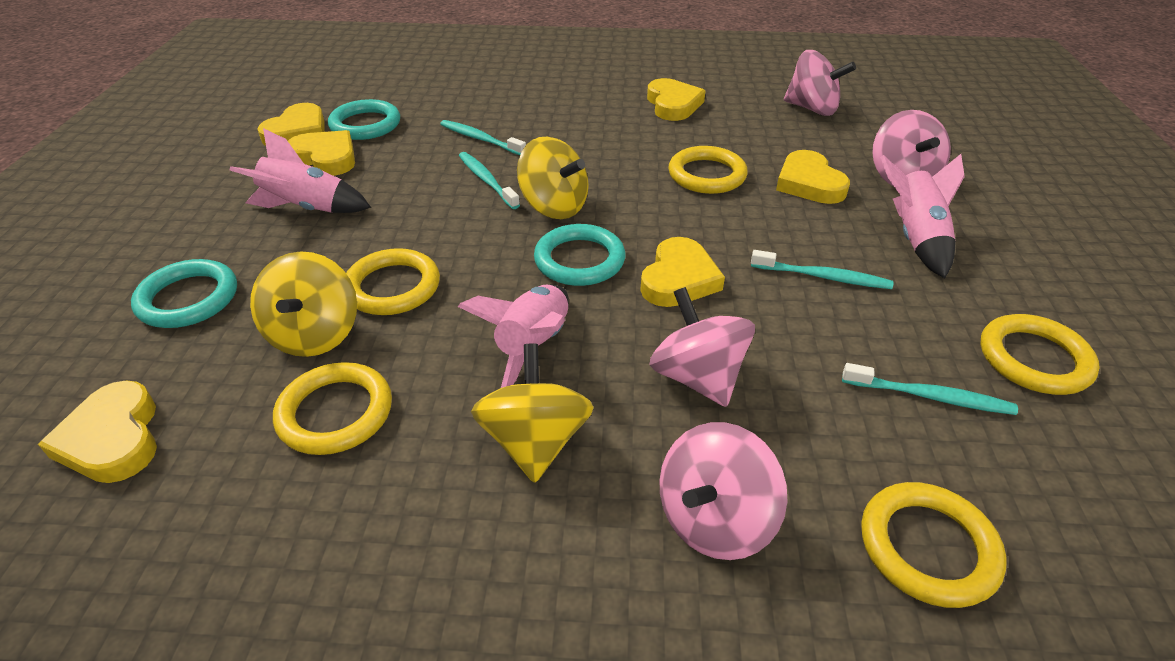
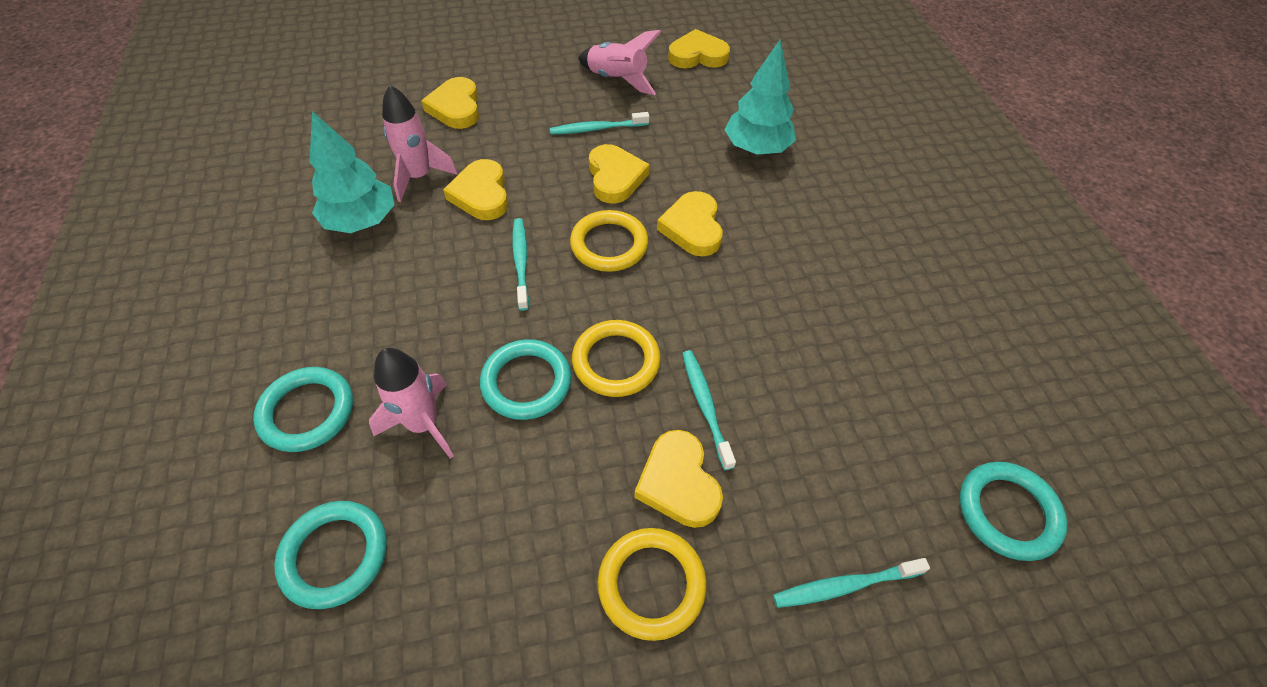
pink spinning top: [650,287,755,407] [659,422,787,560] [784,50,856,116] [872,110,951,186] = 4 -> none = 0
turquoise ring: [131,259,237,328] [328,99,400,140] [534,224,625,286] = 3 -> [253,367,353,452] [274,501,387,609] [480,339,571,420] [960,462,1067,561] = 4
turquoise tree: none = 0 -> [309,111,394,233] [724,39,796,155] = 2
yellow ring: [273,362,392,455] [346,248,440,315] [668,146,748,194] [861,482,1006,608] [981,314,1100,395] = 5 -> [570,210,648,272] [572,320,661,397] [598,528,707,641] = 3
yellow spinning top: [250,251,357,357] [471,343,594,483] [517,137,589,219] = 3 -> none = 0

